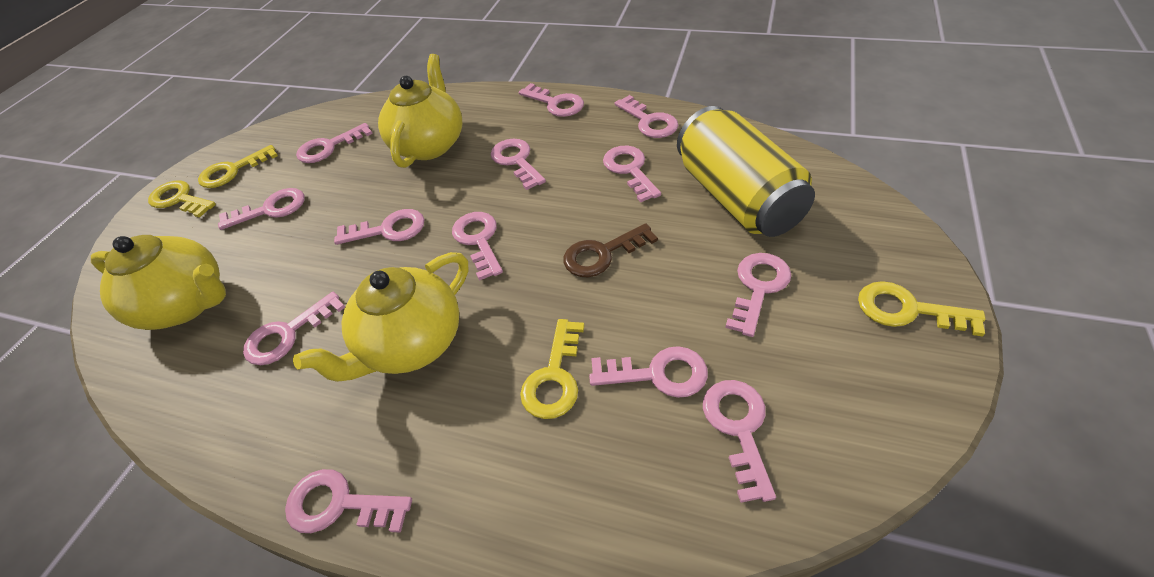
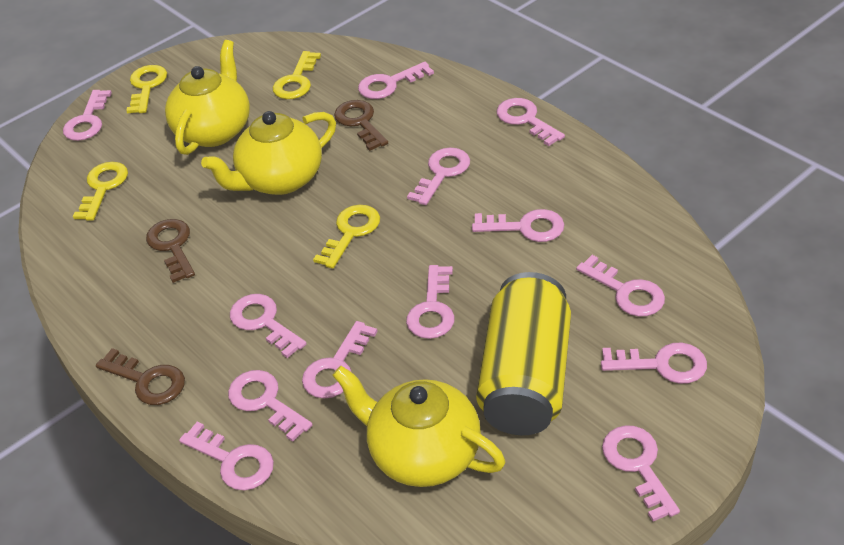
brown key: [563,223,658,277] = 1 -> [96,348,185,405] [146,219,195,283] [334,100,388,151] = 3

